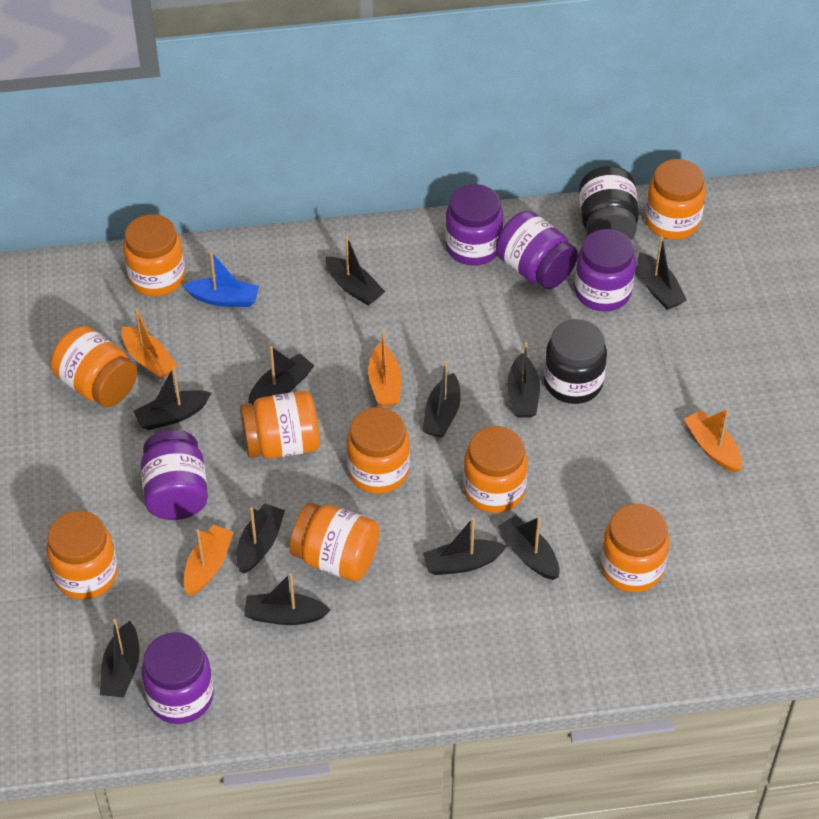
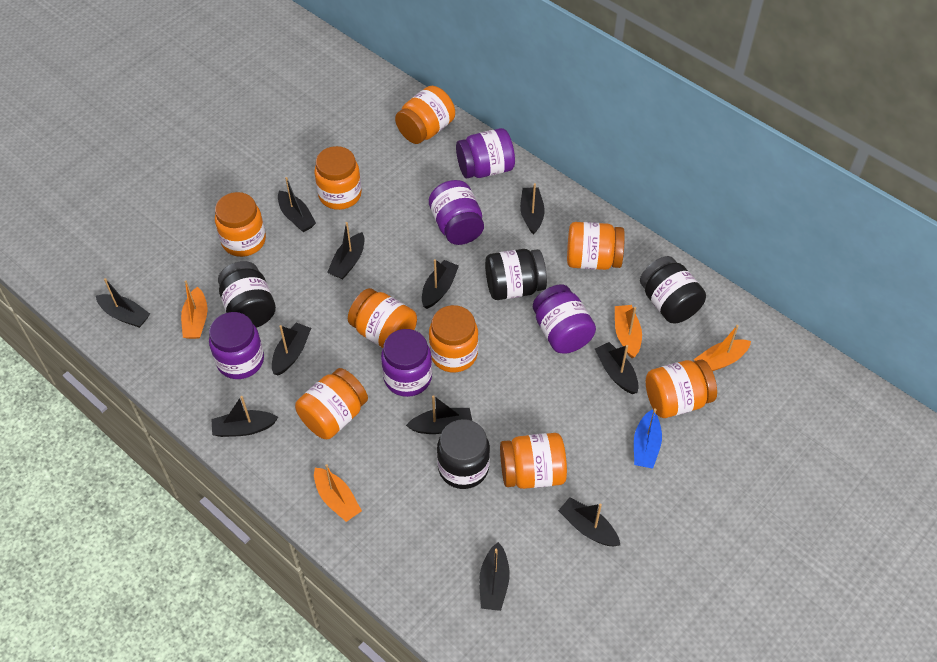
black jar: [544,319,607,404] [579,166,639,240] = 2 -> [218,261,276,328] [437,419,490,489] [485,249,547,300] [640,256,706,323] = 4

